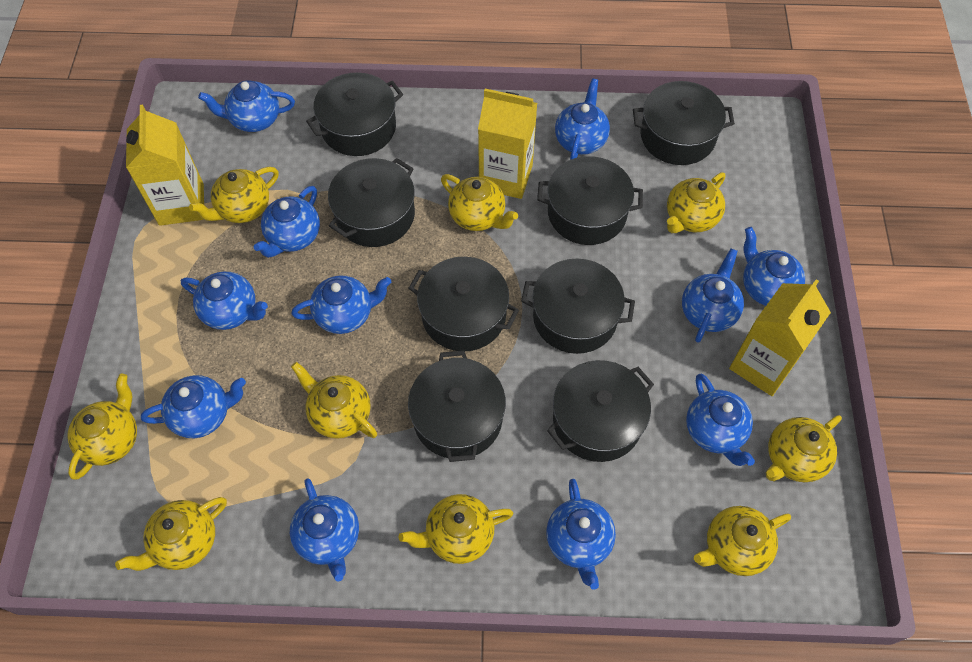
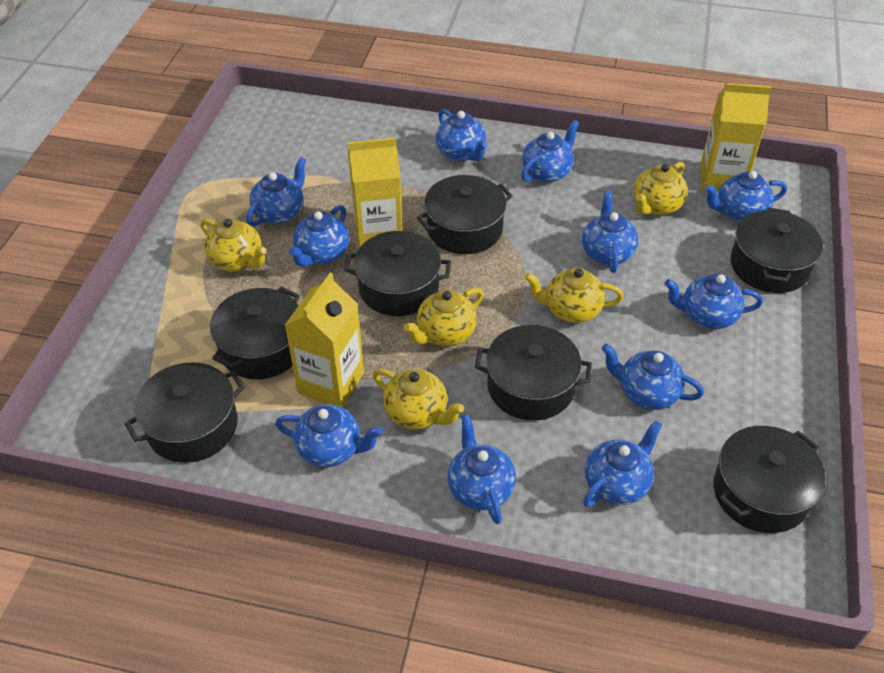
black pot: [306,73,403,156] [328,158,415,247] [408,351,506,462] [409,257,519,351] [521,259,635,354] [537,156,643,245] [547,360,654,462] [633,81,735,165] = 8 -> [124,362,245,463] [210,287,300,380] [344,231,451,316] [417,175,513,254] [475,325,592,421] [713,426,826,533] [730,208,823,293] = 7
yellow teapot: [67,374,137,480] [115,497,227,571] [189,167,279,223] [291,362,377,439] [398,494,513,564] [441,174,518,231] [667,172,726,233] [694,506,791,576] [766,415,842,482] = 9 -> [201,219,267,272] [373,369,464,430] [404,288,483,346] [525,268,624,323] [633,162,688,215] = 5

